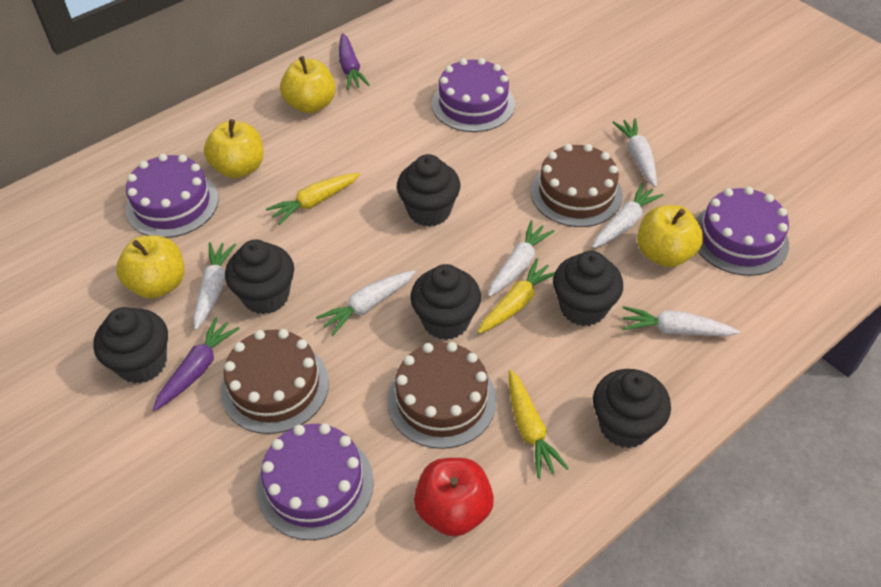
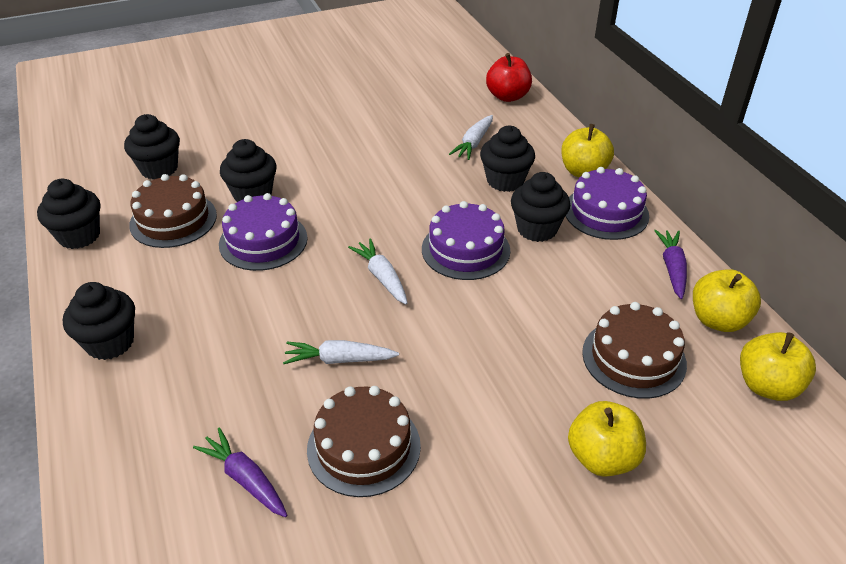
purple cake: [126,154,219,238] [257,423,374,540] [432,58,515,132] [696,187,789,276] = 4 -> [219,193,308,271] [422,201,510,280] [566,167,649,240] = 3
white carrot: [193,242,236,330] [316,270,416,336] [488,220,555,297] [593,183,664,248] [612,118,657,187] [622,306,740,336] = 6 -> [283,340,399,364] [348,238,408,304] [449,115,493,160] = 3
yellow carrot: [266,173,360,225] [478,259,555,334] [509,369,569,478] = 3 -> none = 0

